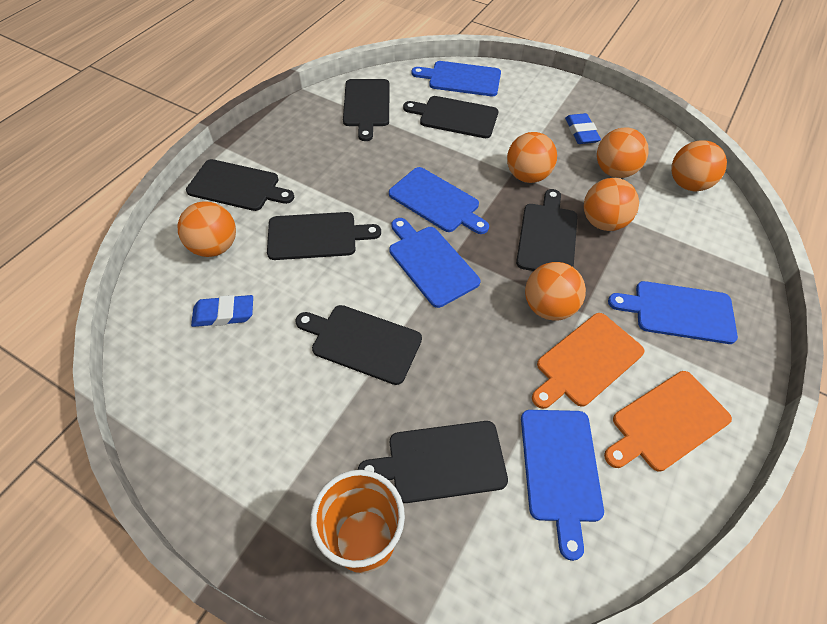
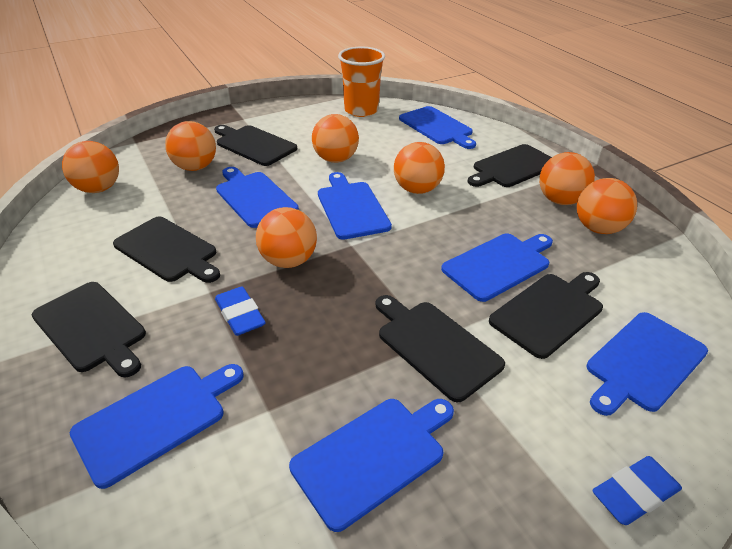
black cutting board: [186,159,294,211] [267,212,381,260] [295,305,422,385] [343,79,389,141] [358,421,508,503] [403,96,498,138] [516,189,578,271] = 7 -> [32,282,146,377] [113,217,220,283] [214,125,297,166] [376,295,505,402] [468,144,552,187] [489,272,603,359] = 6
blue cutting board: [389,167,489,234] [389,218,481,308] [412,61,501,96] [521,410,604,561] [608,281,738,344] = 5 -> [70,364,244,489] [216,167,299,228] [289,399,454,532] [318,172,392,240] [399,106,476,149] [441,234,553,302] [587,312,708,416] = 7
orange ball: [178,201,236,257] [507,132,557,183] [525,262,586,321] [584,178,639,231] [597,127,649,178] [671,140,727,191] = 6 -> [62,141,119,193] [165,121,216,171] [256,207,317,268] [312,114,359,163] [394,142,445,194] [539,152,595,205] [577,178,637,234] = 7
orange cutting board: [532,313,644,409] [604,371,732,472] = 2 -> none = 0

